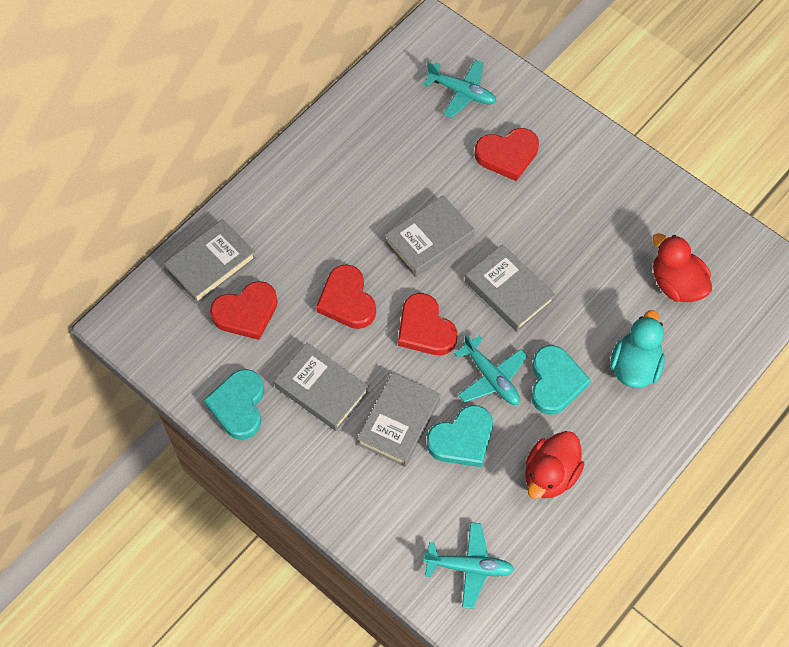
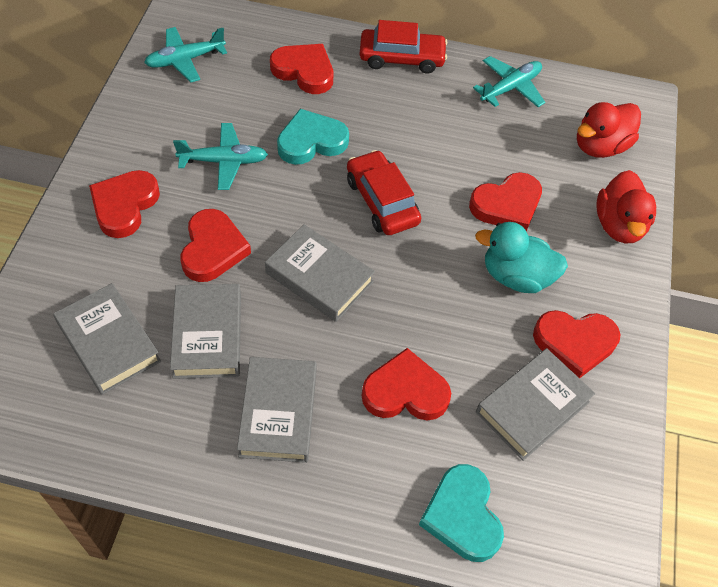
red car: none = 0 -> [347,150,421,235] [359,20,448,74] = 2
red heart: [210,281,278,340] [316,264,376,329] [398,293,457,355] [475,128,539,181] = 4 -> [89,170,160,238] [180,209,251,282] [270,44,333,94] [362,348,451,420] [469,172,542,231] [533,310,621,378] = 6
turquoise heart: [204,369,264,440] [427,405,493,467] [531,345,591,415] = 3 -> [277,109,349,165] [419,464,504,562] = 2

